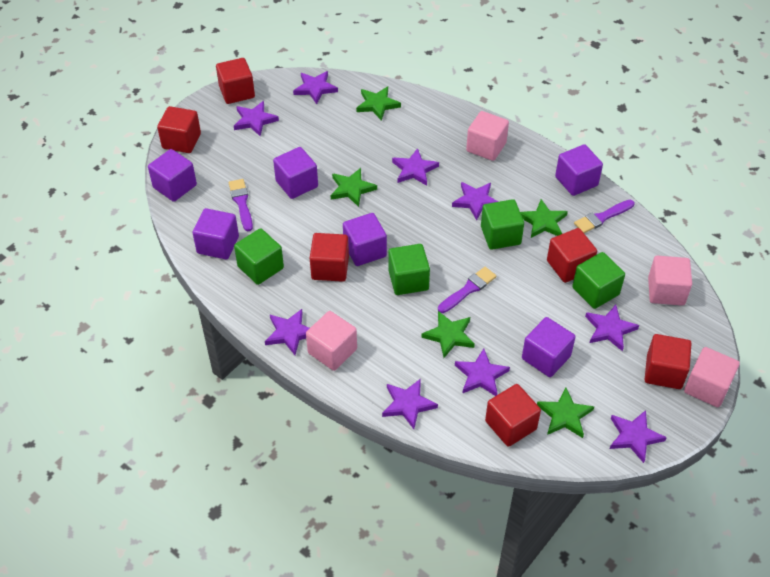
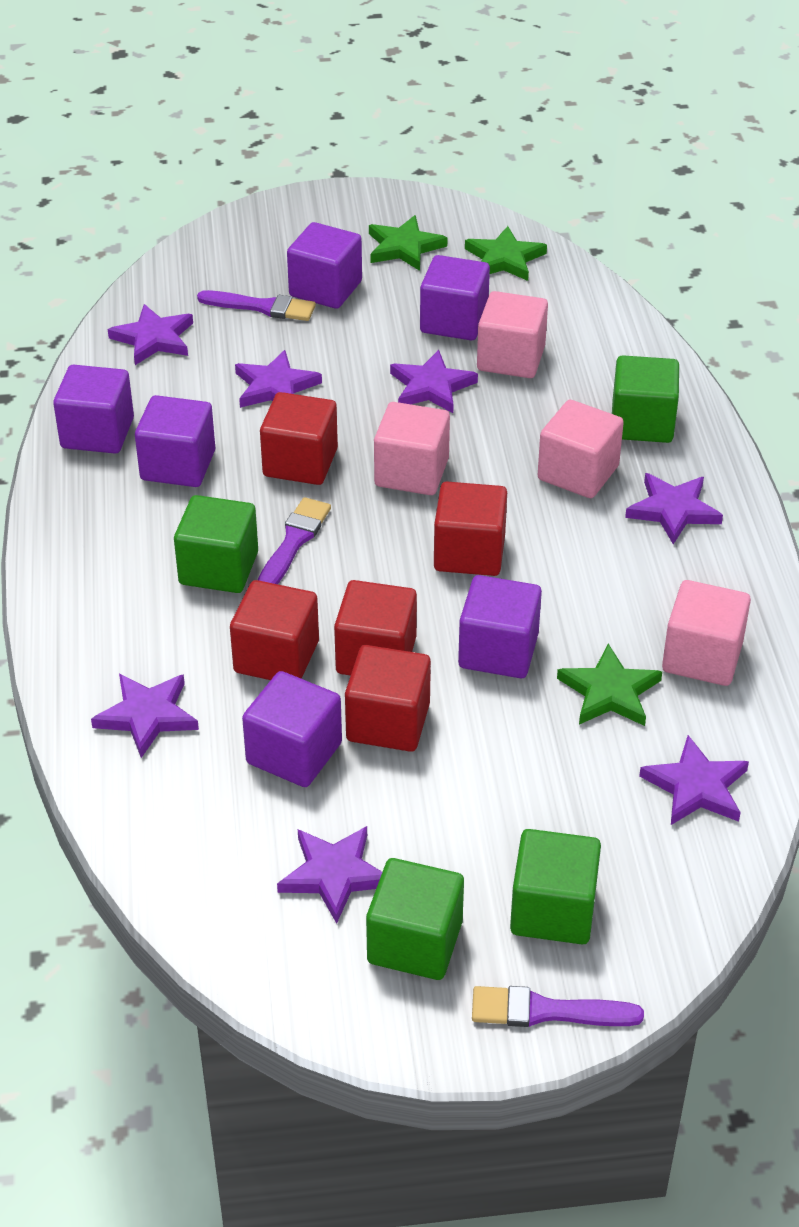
green star: [331,168,377,207] [356,86,401,121] [421,311,475,358] [520,199,568,238] [537,388,594,438] = 5 -> [369,215,447,271] [465,226,547,281] [557,644,662,726] = 3
purple star: [234,101,279,136] [265,309,310,355] [293,71,338,104] [382,379,438,429] [392,148,439,186] [452,182,498,220] [455,348,510,396] [585,305,639,352] [610,410,667,463] = 9 -> [91,674,199,758] [108,304,193,365] [235,350,322,408] [277,826,382,924] [390,350,478,413] [625,473,723,544] [639,735,749,825] = 7
red cube: [157,106,201,153] [216,58,255,104] [310,233,349,282] [485,384,541,447] [547,228,597,283] [644,334,691,389] = 6 -> [230,580,319,680] [260,392,338,485] [334,580,417,676] [345,645,431,752] [434,482,507,576] = 5

